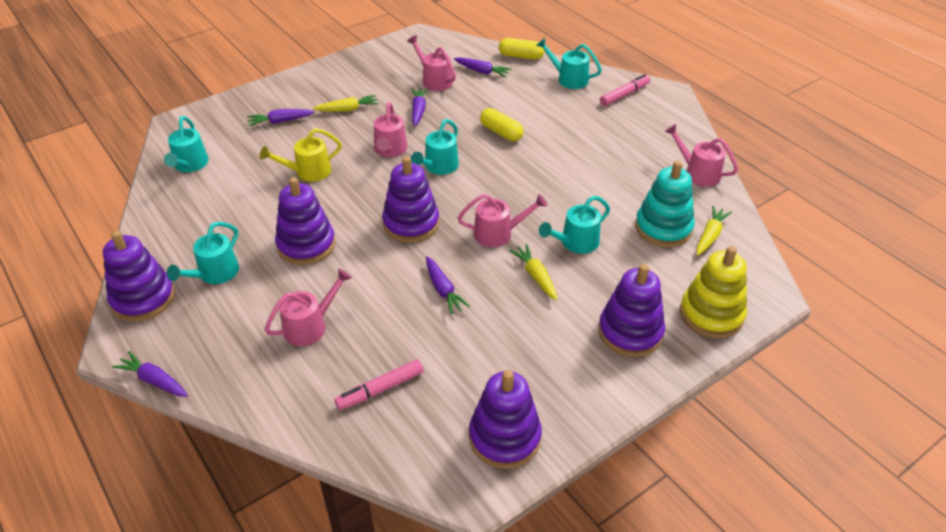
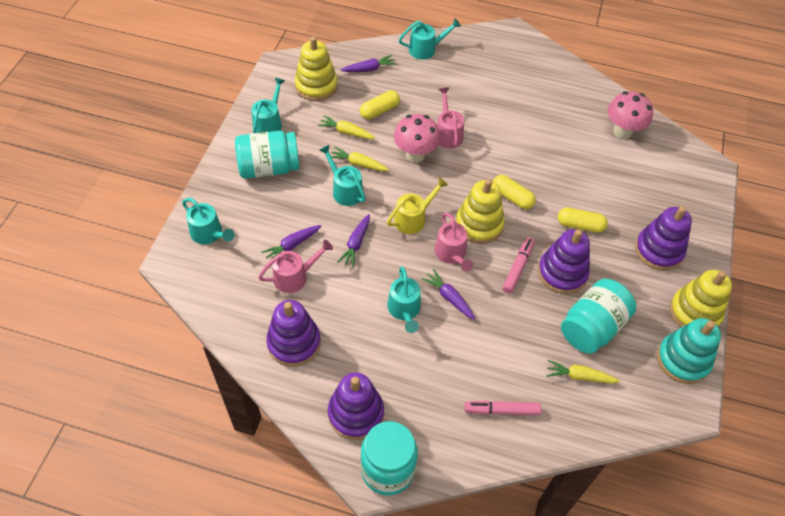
pink mushroom: none = 0 -> [394,114,440,163] [607,91,653,139] = 2
pink watering can: [265,269,352,346] [374,102,407,157] [407,35,456,91] [458,194,547,247] [665,124,738,187] = 5 -> [258,240,333,293] [434,213,473,272] [437,87,464,149] = 3
purple carrot: [112,351,188,397] [247,109,315,126] [412,88,428,126] [426,256,470,314] [454,57,512,77] = 5 -> [261,225,321,258] [337,214,370,268] [341,55,396,72] [422,269,475,320] = 4
purple stacking toy: [103,230,175,322] [275,177,335,265] [382,156,439,243] [469,370,542,469] [598,264,665,357] = 5 -> [266,300,321,367] [328,372,384,440] [538,229,590,294] [635,206,692,271] = 4
turquoise jar: none = 0 -> [235,131,300,179] [361,421,418,495] [561,279,636,354] = 3
yellow capsule: [480,108,524,141] [499,38,544,60] = 2 -> [360,90,400,119] [493,175,536,209] [558,207,608,233] = 3
yellow stacking toy: [680,246,747,338] = 1 -> [295,36,338,101] [456,179,505,244] [670,270,732,328] = 3

